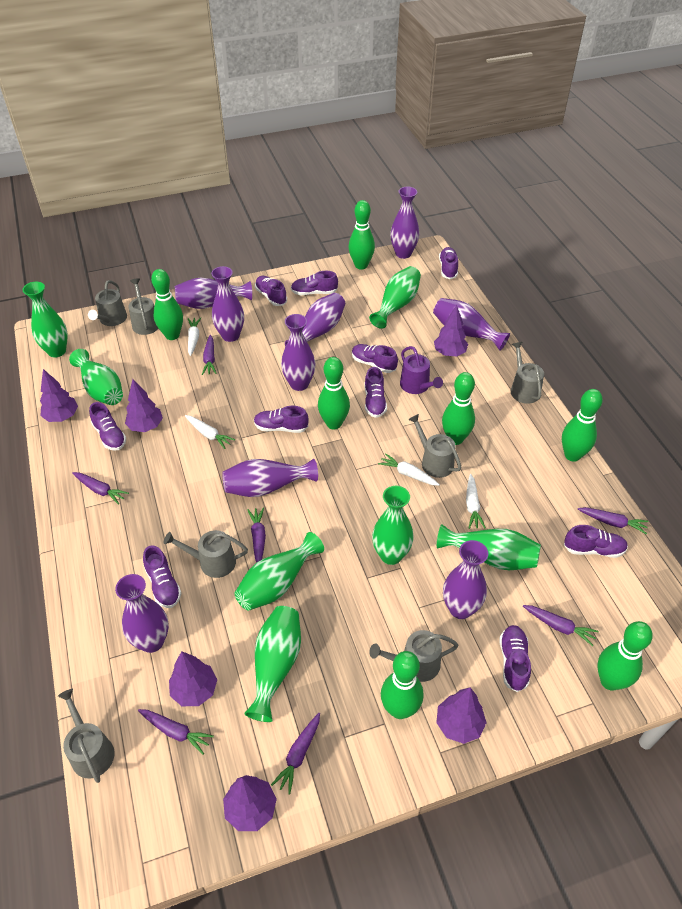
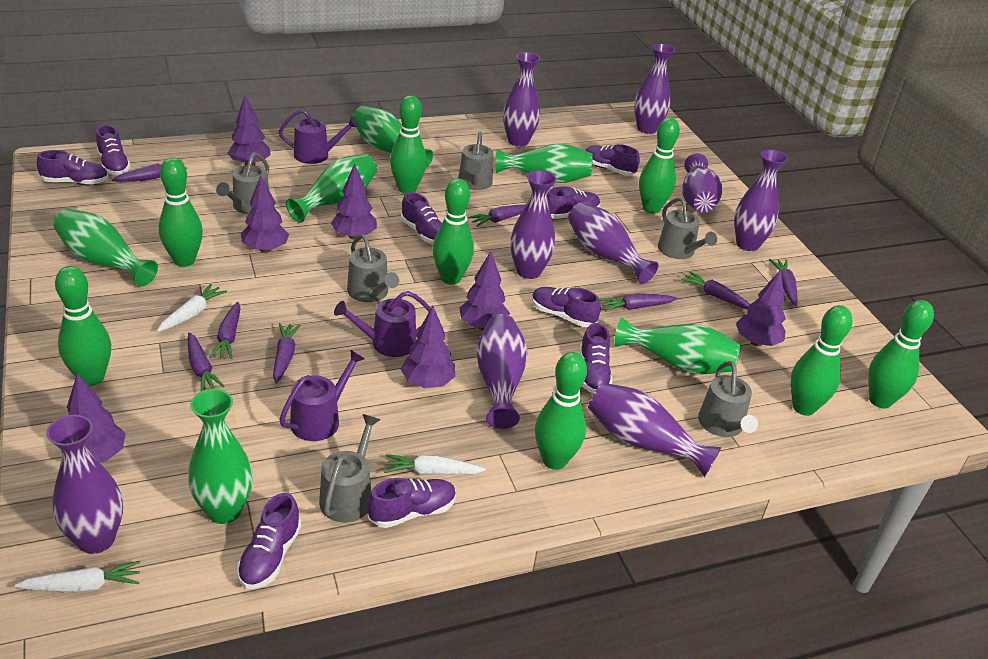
green bowling pin: [151,269,183,340] [318,357,350,429] [348,200,375,269] [381,651,423,719] [442,372,475,445] [562,389,603,462] [598,621,653,691] = 7 -> [55,266,111,386] [159,158,203,267] [390,95,427,194] [432,178,474,285] [535,352,587,470] [639,117,680,214] [790,305,852,416] [868,300,934,409] = 8
green vase: [23,282,68,358] [69,349,123,405] [235,532,324,611] [244,606,301,722] [369,266,421,329] [372,486,414,565] [437,524,541,570] = 7 -> [53,209,158,287] [188,389,253,524] [286,154,377,223] [352,106,433,168] [495,144,593,183] [614,318,740,374] = 6
grey watering can: [58,689,114,783] [88,280,127,326] [129,278,158,335] [164,530,248,578] [369,630,458,682] [408,414,461,478] [511,342,544,404] = 7 -> [216,152,269,214] [319,414,380,522] [347,234,399,302] [458,132,493,190] [658,198,717,259] [698,361,758,437] = 6
purple carrot: [72,472,129,505] [138,709,214,754] [202,335,217,375] [247,507,266,562] [271,713,320,794] [523,605,599,646] [578,507,649,534] = 7 -> [111,160,187,182] [188,333,225,391] [209,302,241,359] [273,323,301,384] [468,205,526,227] [599,293,677,311] [681,271,750,309] [769,259,798,306] = 8
purple shoe: [89,402,126,451] [143,545,181,608] [254,406,309,433] [255,276,287,306] [291,271,338,295] [352,344,398,373] [364,367,387,418] [439,247,458,279] [500,625,531,692] [564,525,628,558] = 10 -> [37,150,109,185] [96,125,131,175] [237,493,301,589] [367,478,456,528] [401,192,442,244] [532,287,601,327] [547,186,600,219] [580,323,612,393] [585,144,640,176] = 9
purple tree: [40,369,78,422] [125,379,163,432] [169,651,217,706] [223,775,277,831] [434,305,468,356] [436,687,487,744] = 6 -> [61,373,126,462] [227,95,271,166] [241,176,289,253] [331,163,377,239] [401,306,455,388] [459,251,510,330] [736,270,786,346] = 7
purple watering can: [400,346,443,394] = 1 -> [279,109,359,164] [279,349,365,441] [334,291,431,357] = 3
white carrot: [185,415,235,449] [188,317,201,356] [378,453,440,486] [466,474,486,529] = 4 -> [15,561,141,593] [157,284,227,332] [384,454,486,475] = 3

